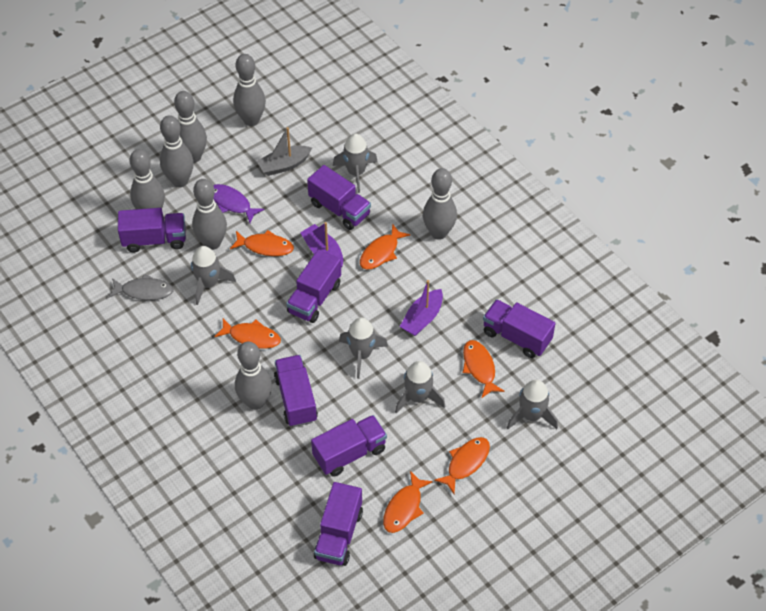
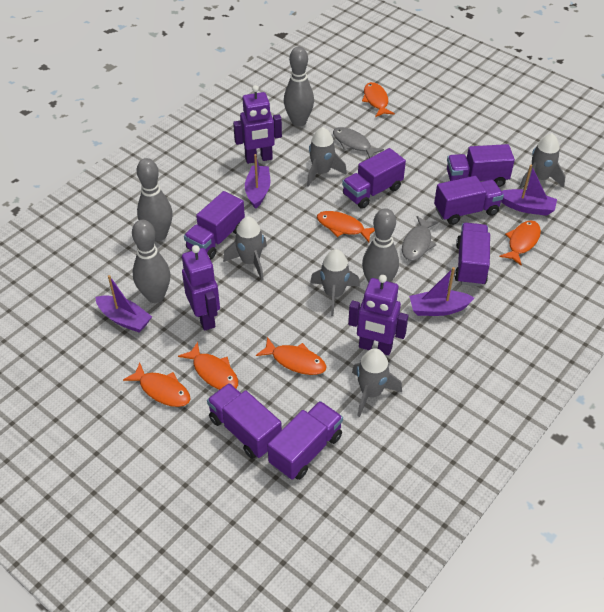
grey boat: [257,127,312,176] = 1 -> none = 0
grey bowling pin: [130,149,165,209] [160,115,194,187] [174,91,207,163] [192,179,227,250] [233,54,266,126] [235,342,272,410] [423,168,457,240] = 7 -> [132,220,170,303] [137,158,173,241] [284,47,314,127] [362,208,399,283] = 4
grey fish: [108,274,174,300] = 1 -> [333,127,384,158] [402,216,438,261] = 2
purple boat: [300,222,343,267] [400,280,443,336] = 2 -> [96,275,152,333] [245,154,270,209] [409,267,474,316] [501,165,557,216] = 4
purple fish: [213,184,264,223] = 1 -> none = 0
purple robot: none = 0 -> [182,245,220,331] [233,85,282,164] [348,275,408,355] = 3

